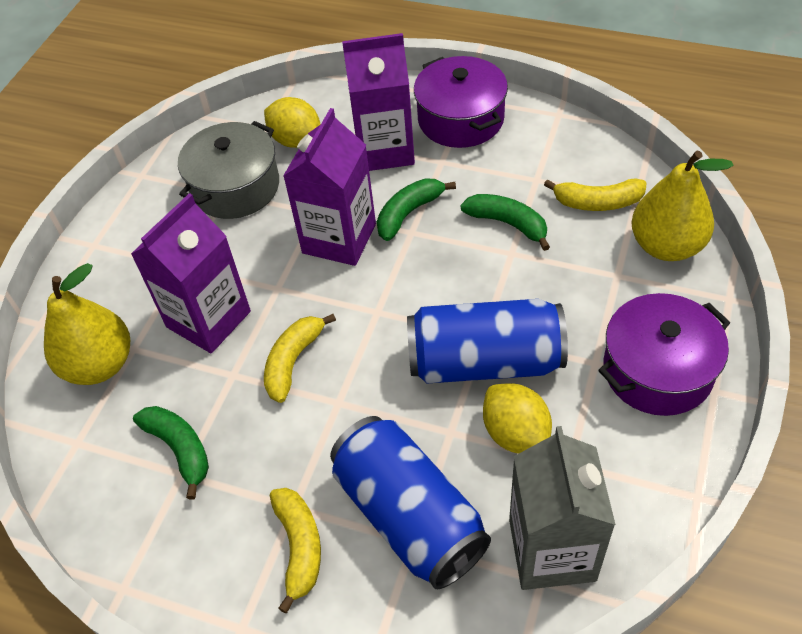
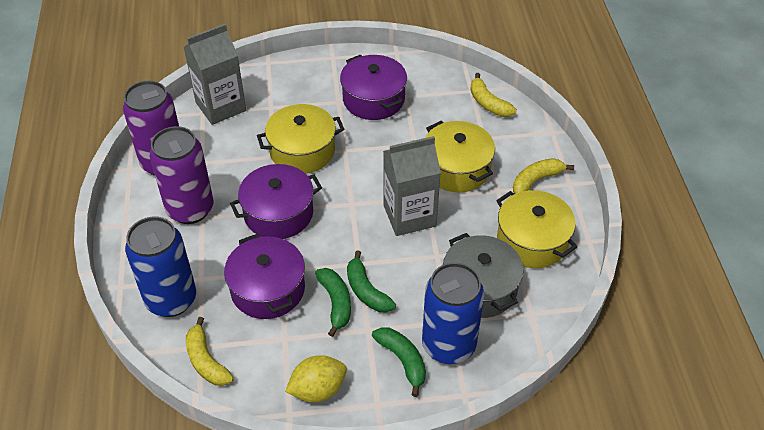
grey carton: [509,426,616,590] = 1 -> [183,24,246,125] [383,136,441,236] = 2
purple can: none = 0 -> [123,81,179,176] [150,126,213,224] = 2
purple carton: [131,193,251,353] [283,108,376,266] [342,33,415,171] = 3 -> none = 0
purple pot: [414,56,508,148] [598,293,730,416] = 2 -> [224,234,305,319] [230,164,322,239] [340,54,407,120] = 3
yellow lemon: [264,97,321,148] [483,383,552,454] = 2 -> [285,355,347,402] = 1
yellow pear: [44,263,130,385] [631,151,734,261] = 2 -> none = 0
yellow pot: none = 0 -> [257,104,344,174] [425,121,495,192] [496,190,577,268] = 3

